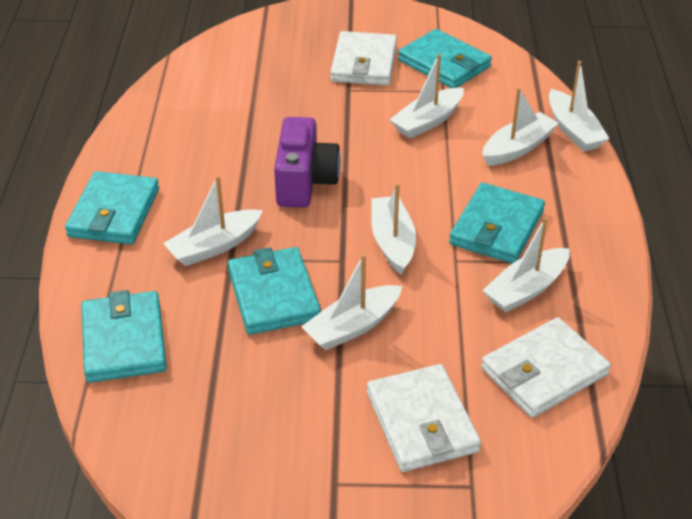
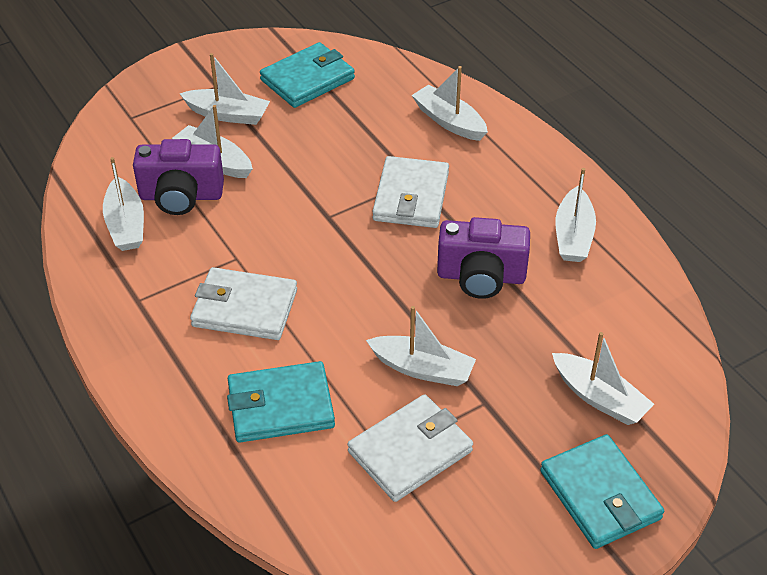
purple camera: [274,117,341,208] = 1 -> [133,139,224,215] [437,217,530,299] = 2
turquoise wallet: [65,171,159,244] [81,290,167,383] [228,247,321,335] [398,29,492,88] [449,182,545,264] = 5 -> [227,361,335,442] [260,42,355,108] [540,434,664,549] = 3

